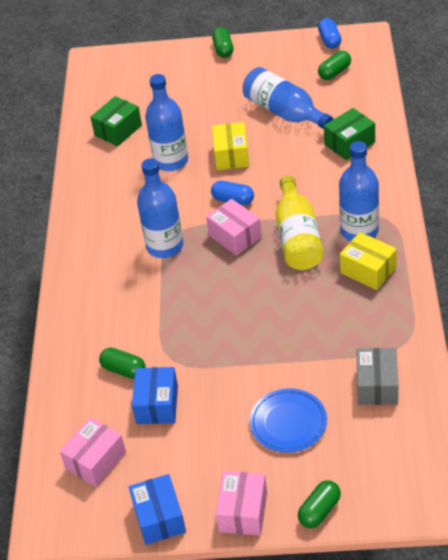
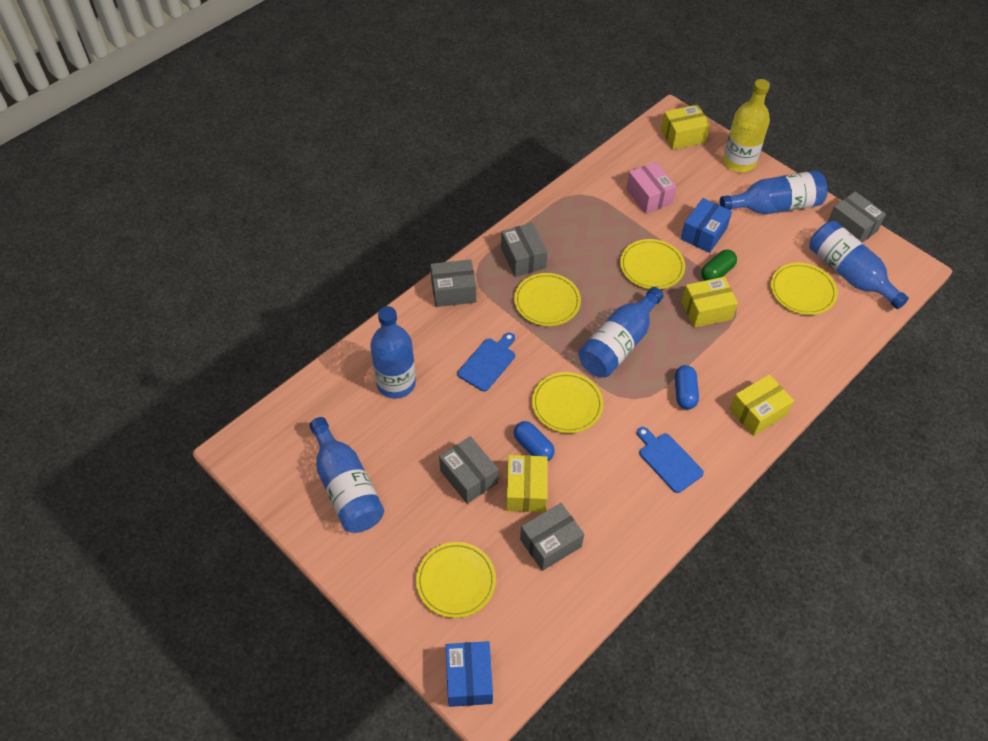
blue bottle: [137,158,183,258] [145,74,188,171] [243,67,333,129] [339,141,379,241] = 4 -> [309,417,384,533] [370,306,416,399] [579,287,664,377] [720,170,828,215] [809,221,909,309] = 5
blue cutting board: none = 0 -> [457,332,515,391] [637,427,704,493] = 2
blue plate: [250,388,327,453] = 1 -> none = 0
green box: [90,96,142,146] [324,108,375,160] = 2 -> none = 0
green capsule: [99,348,146,379] [212,27,233,58] [298,480,341,528] [318,51,351,80] = 4 -> [701,250,737,281] = 1
grey box: [357,348,398,405] = 1 -> [430,259,476,307] [439,436,498,504] [501,223,547,277] [520,503,584,571] [828,191,886,243] = 5
pink box: [60,417,126,487] [206,199,262,256] [216,471,267,536] = 3 -> [626,162,677,214] = 1
yellow box: [212,122,249,170] [340,232,397,290] = 2 -> [506,455,548,512] [661,105,710,150] [681,277,738,328] [729,374,794,436] = 4
yellow plate: none = 0 -> [416,542,496,618] [514,273,581,326] [532,372,603,433] [620,239,685,289] [771,263,838,315] = 5

